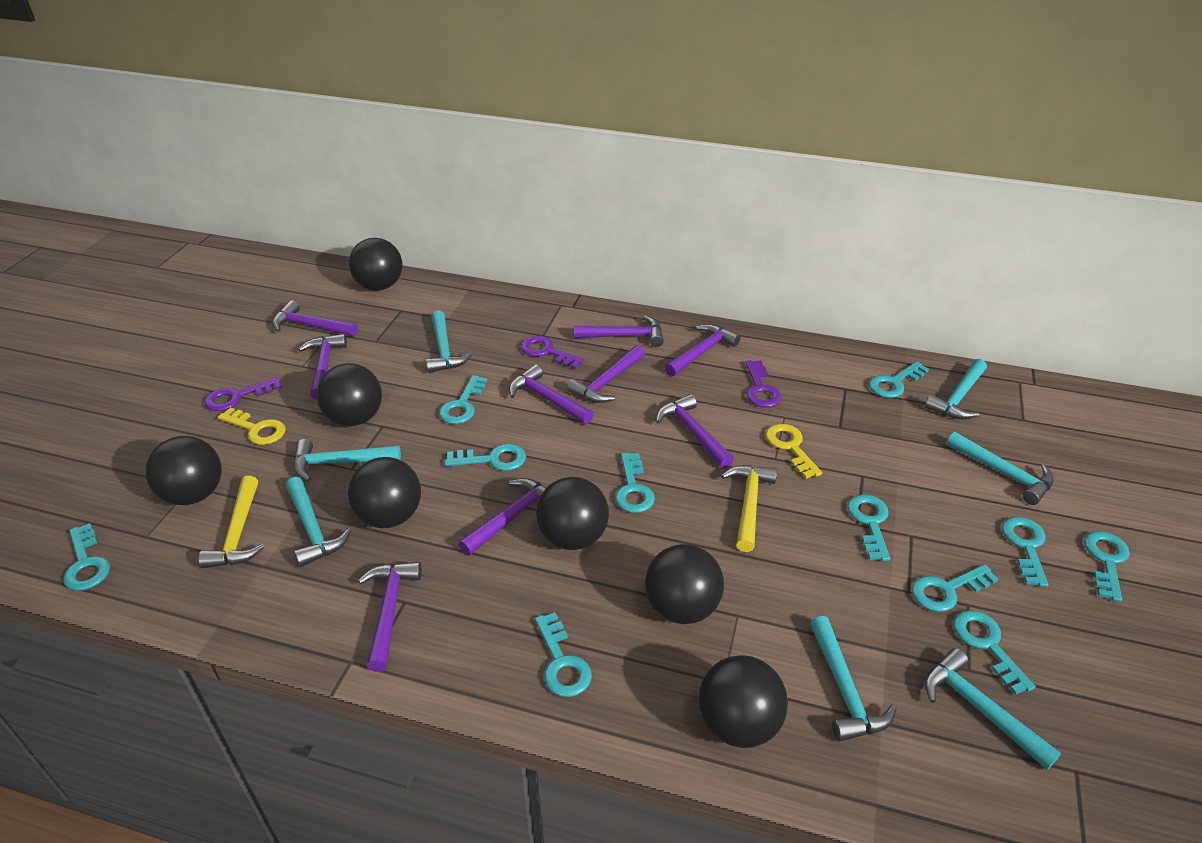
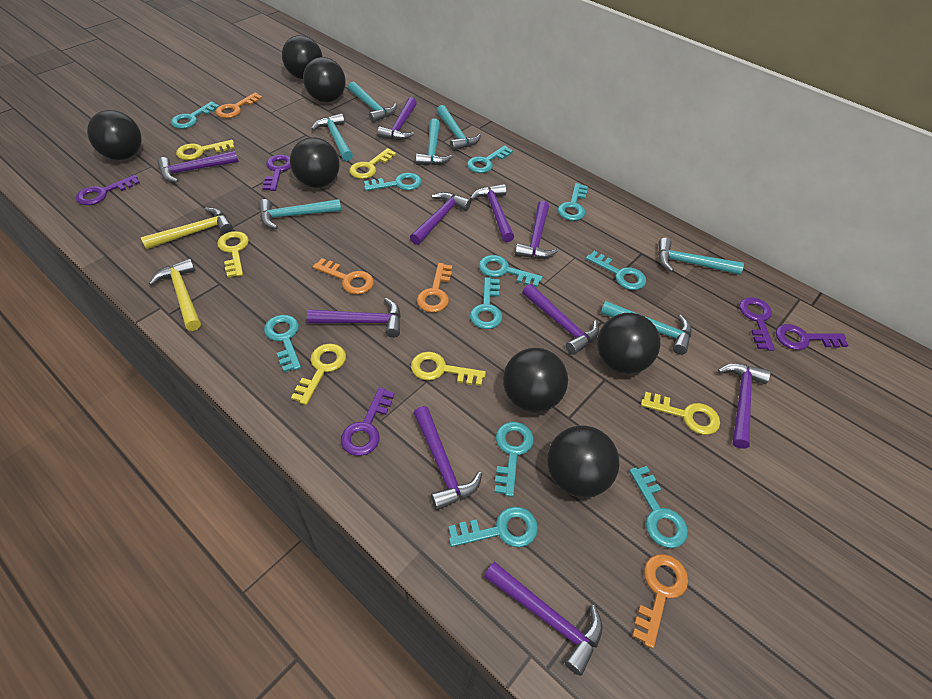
orange key: none = 0 -> [215,93,262,118] [313,258,374,295] [417,263,452,313] [632,554,688,649] = 4
purple hammer: [272,300,358,337] [298,334,347,400] [358,562,422,672] [458,478,547,556] [509,364,594,424] [567,345,645,403] [574,315,664,347] [656,394,734,469] [664,324,741,377] = 9 -> [157,151,239,183] [307,298,401,338] [377,97,417,140] [410,192,471,245] [413,406,482,510] [470,184,514,242] [484,561,603,676] [515,201,558,259] [522,284,599,355] [718,363,771,449] = 10
purple key: [204,377,282,411] [521,336,585,369] [745,360,782,408] = 3 -> [76,175,140,205] [263,155,291,191] [341,387,395,456] [739,297,775,351] [776,324,848,350] = 5
yellow key: [218,407,286,445] [766,424,822,478] = 2 -> [176,140,235,160] [217,231,249,278] [291,343,346,405] [349,148,396,179] [411,352,486,386] [641,392,720,435] = 6

